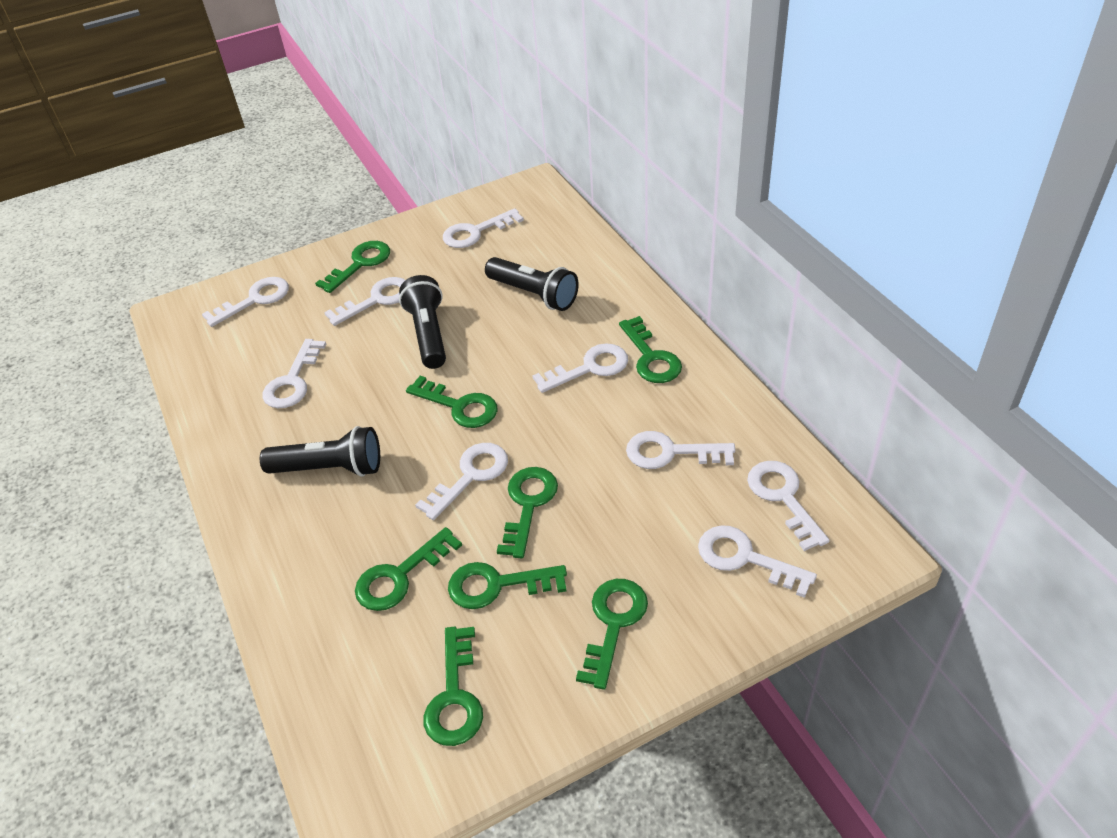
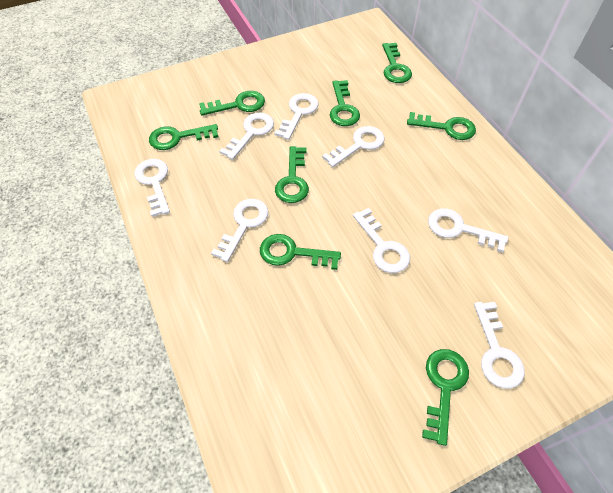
black flashlight: [260,426,380,477] [399,275,446,369] [485,257,579,311] = 3 -> none = 0
white key: [202,277,289,327] [262,339,326,408] [324,277,405,326] [415,443,508,520] [443,208,524,248] [532,343,628,393] [626,431,735,469] [698,525,817,598] [747,461,830,551] = 9 -> [134,159,170,217] [211,199,268,262] [220,113,274,160] [274,93,318,140] [322,126,385,167] [353,208,410,273] [428,208,508,252] [474,302,525,388] = 8

